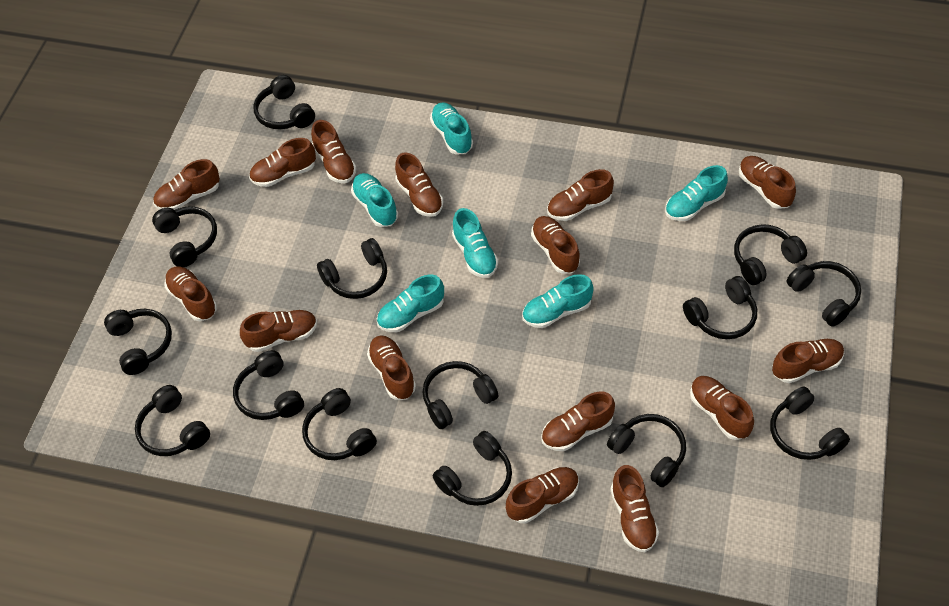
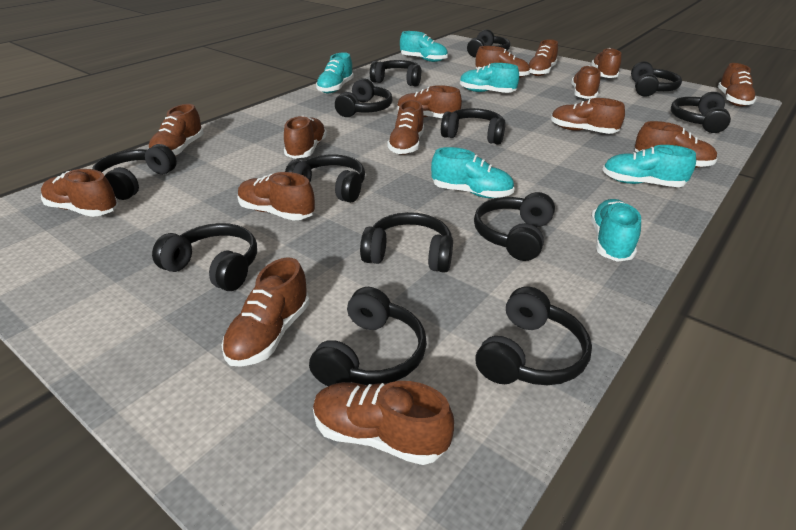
black headphones: [104,309,172,375] [135,385,210,456] [152,206,217,267] [233,350,304,420] [253,75,315,129] [302,388,377,460] [317,238,387,299] [422,361,498,429] [433,431,512,506] [607,414,686,487] [683,276,757,339] [734,224,807,285] [770,387,850,460] [786,261,861,327] = 14 -> [92,144,177,200] [152,223,257,291] [285,155,365,203] [309,287,427,386] [335,78,392,117] [360,212,453,273] [370,60,422,87] [441,108,506,145] [467,29,510,57] [474,192,555,261] [476,286,592,385] [631,61,682,97] [671,92,731,133] = 13

